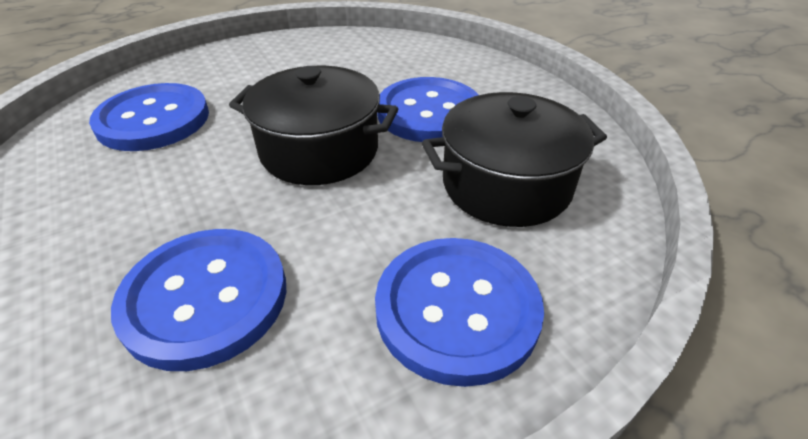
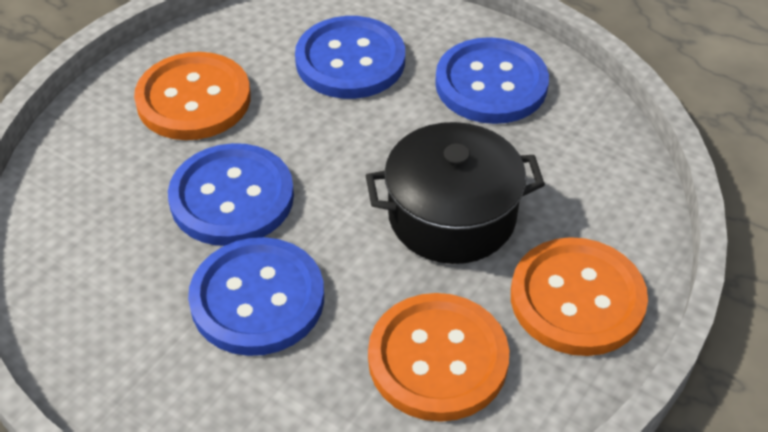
black pot: [229,66,398,185] [422,92,607,227] = 2 -> [365,122,545,264] = 1
orange button: none = 0 -> [134,52,251,140] [368,293,509,422] [511,237,648,356] = 3

